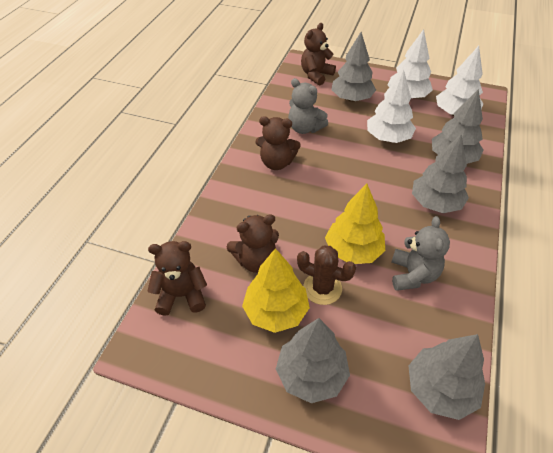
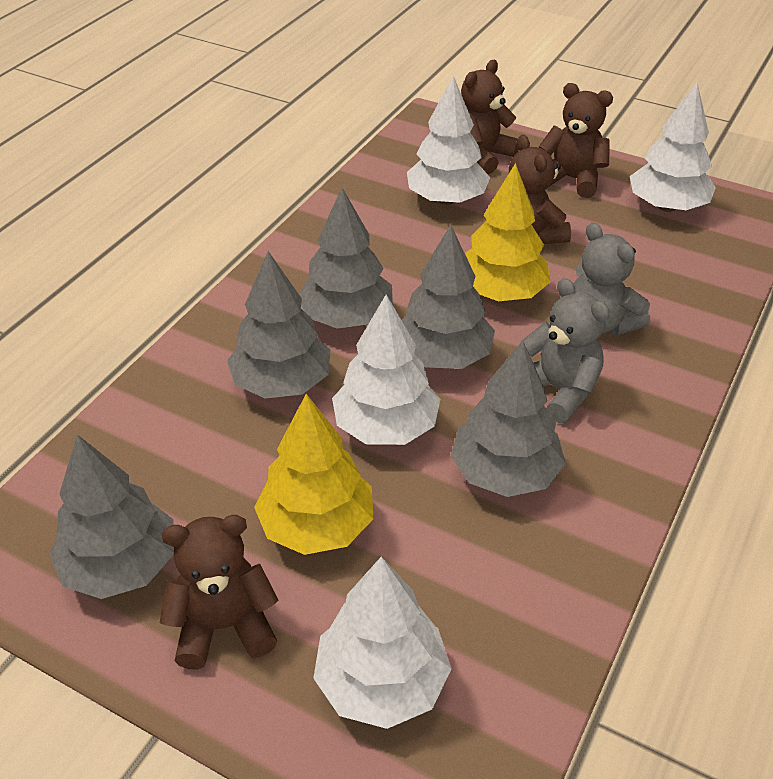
brown cactus: [297,246,356,305] = 1 -> none = 0
white tree: [367,69,416,143] [388,29,433,98] [436,46,483,116] = 3 -> [313,557,452,729] [332,295,440,445] [407,76,490,205] [630,82,716,212] = 4

